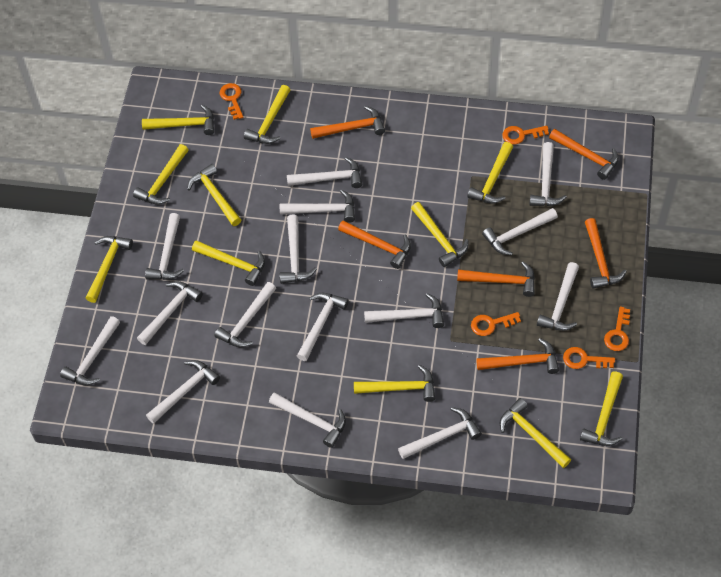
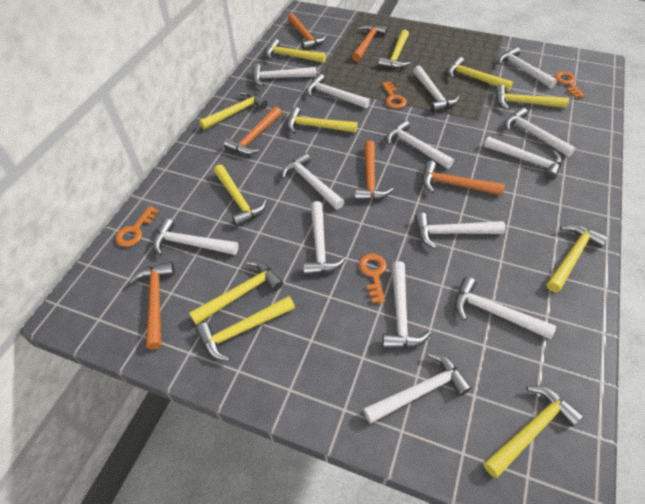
orange key: [220,83,243,120] [471,312,521,336] [502,126,549,145] [563,347,615,369] [604,306,630,351] = 5 -> [115,206,158,247] [359,254,387,303] [382,82,407,109] [554,72,585,98] = 4
white hammer: [60,316,120,385] [137,281,203,345] [145,213,184,280] [146,360,220,424] [214,282,276,348] [269,392,346,448] [280,190,355,223] [280,214,317,284] [287,157,362,188] [297,293,349,361] [364,293,444,328] [398,407,482,459] [482,208,558,255] [529,142,566,206] [537,262,579,331] = 15 -> [153,218,238,256] [252,64,316,86] [281,152,344,210] [303,201,346,275] [306,74,370,108] [363,353,472,424] [382,261,431,349] [386,120,454,169] [413,66,459,113] [415,213,505,249] [455,277,556,339] [484,136,562,180] [498,47,557,88] [504,107,576,157] = 14

